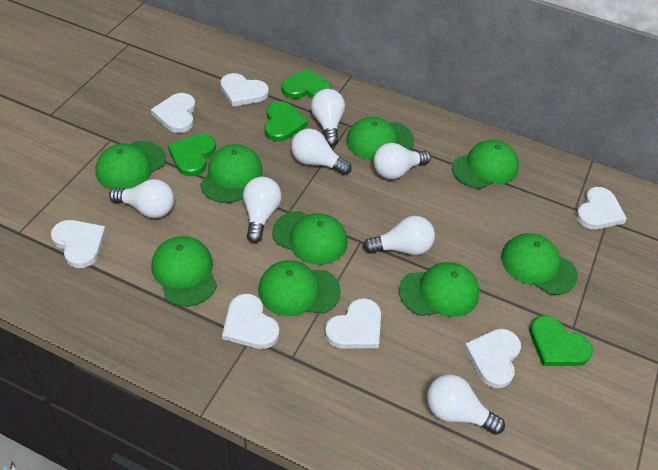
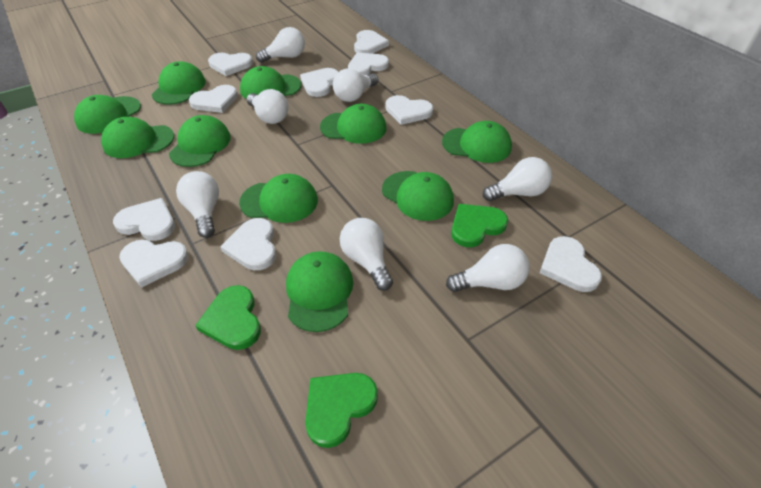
green cap: [96,141,166,189] [151,236,217,307] [200,144,262,203] [258,260,341,316] [272,211,348,265] [346,117,414,160] [399,262,480,317] [452,140,519,189] [501,233,578,295] = 9 -> [74,95,141,134] [101,117,174,158] [152,61,206,105] [169,115,231,167] [239,174,318,223] [240,66,301,99] [286,251,353,332] [320,104,386,144] [382,171,454,221] [442,121,512,163] = 10
green heart: [168,134,216,176] [264,101,308,141] [282,69,332,99] [529,315,593,366] = 4 -> [195,285,261,350] [305,373,378,448] [451,204,508,247] = 3
white heart: [51,220,106,268] [151,93,196,133] [220,73,269,107] [222,294,279,349] [325,298,381,348] [464,329,521,388] [576,187,627,229] = 7 -> [113,198,175,241] [119,240,189,288] [189,85,238,113] [208,53,253,76] [220,218,277,270] [300,68,338,97] [348,52,389,75] [354,30,389,54] [385,95,433,125] [540,236,602,292] = 10

